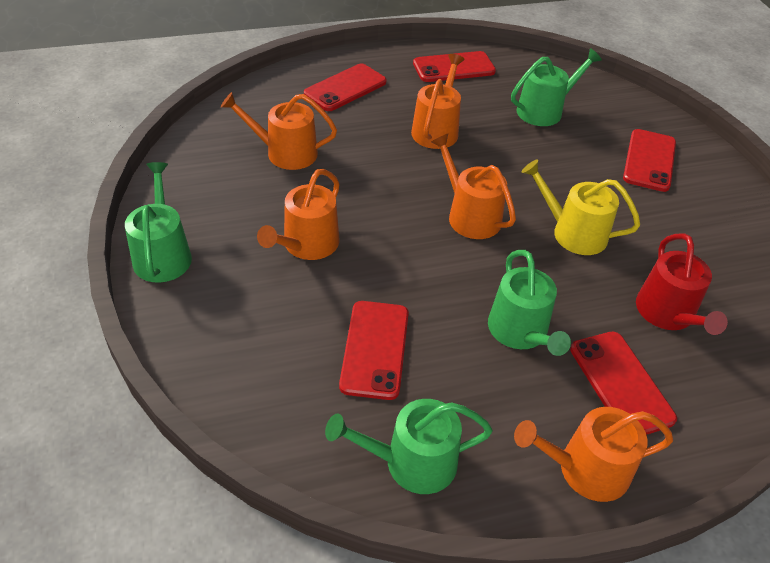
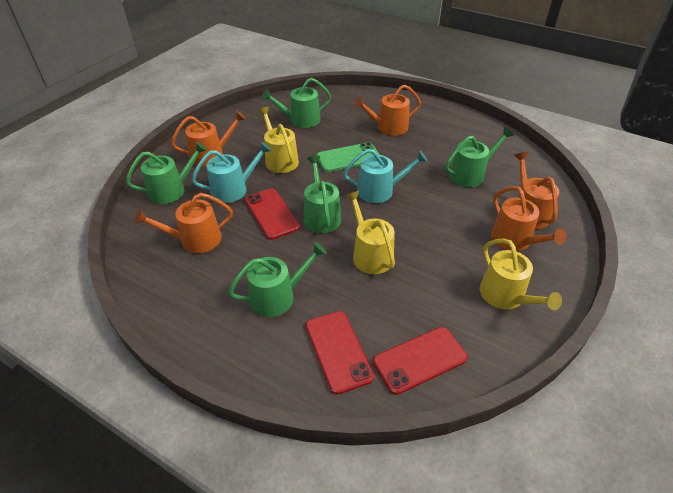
green phone: none = 0 -> [317,142,380,172] = 1
green watering can: [125,162,192,283] [325,399,493,494] [488,250,571,356] [511,48,602,126] = 4 -> [126,142,207,204] [228,242,327,317] [262,78,331,128] [304,156,341,233] [445,127,514,187] = 5
red phone: [304,64,387,111] [339,301,409,400] [413,51,496,82] [570,332,677,435] [623,129,676,192] = 5 -> [245,188,300,240] [306,311,374,395] [373,327,468,395] = 3
red watering can: [636,233,728,335] = 1 -> none = 0
turquoise watering can: none = 0 -> [191,142,271,203] [343,149,428,203] = 2
yellow watering can: [522,159,640,255] = 1 -> [258,107,299,173] [345,191,395,274] [480,239,562,310] = 3

